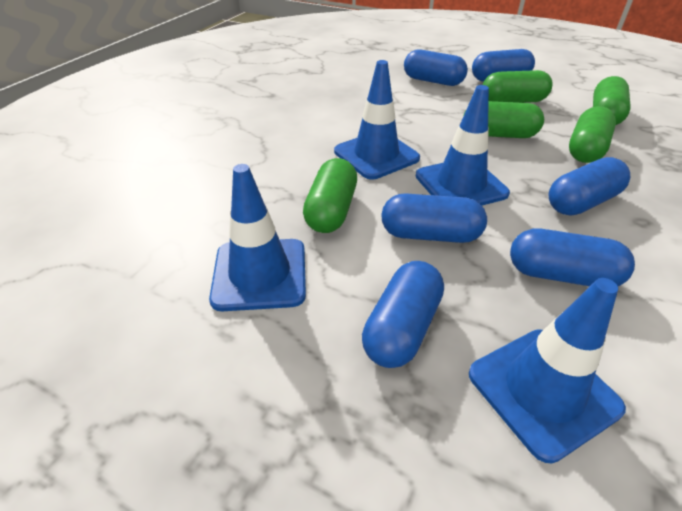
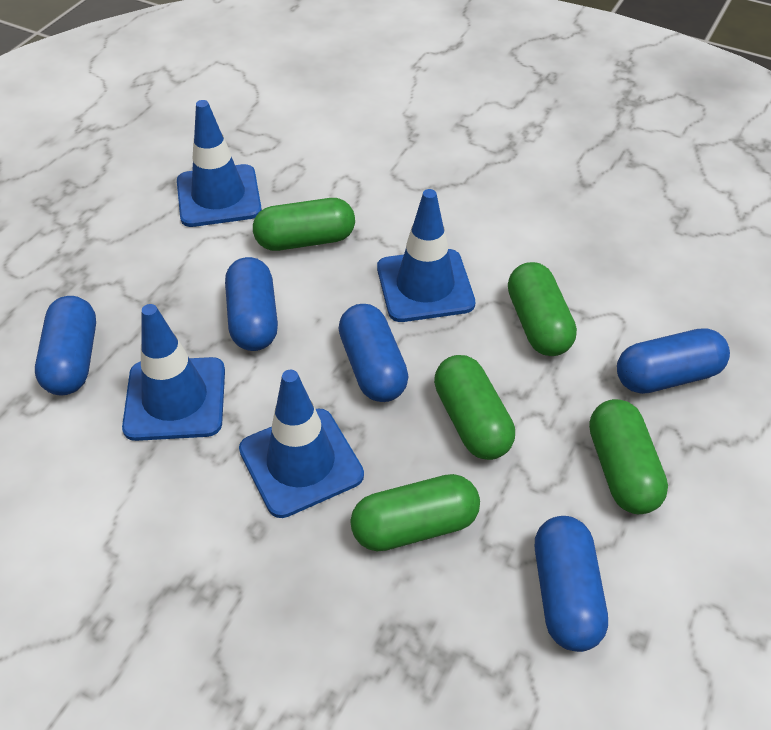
blue capsule: [362,261,444,368] [381,193,487,243] [404,49,468,86] [472,49,535,81] [510,229,635,286] [548,157,630,216] = 6 -> [35,296,96,395] [225,257,278,351] [339,304,409,402] [535,516,608,652] [617,328,730,394] = 5

